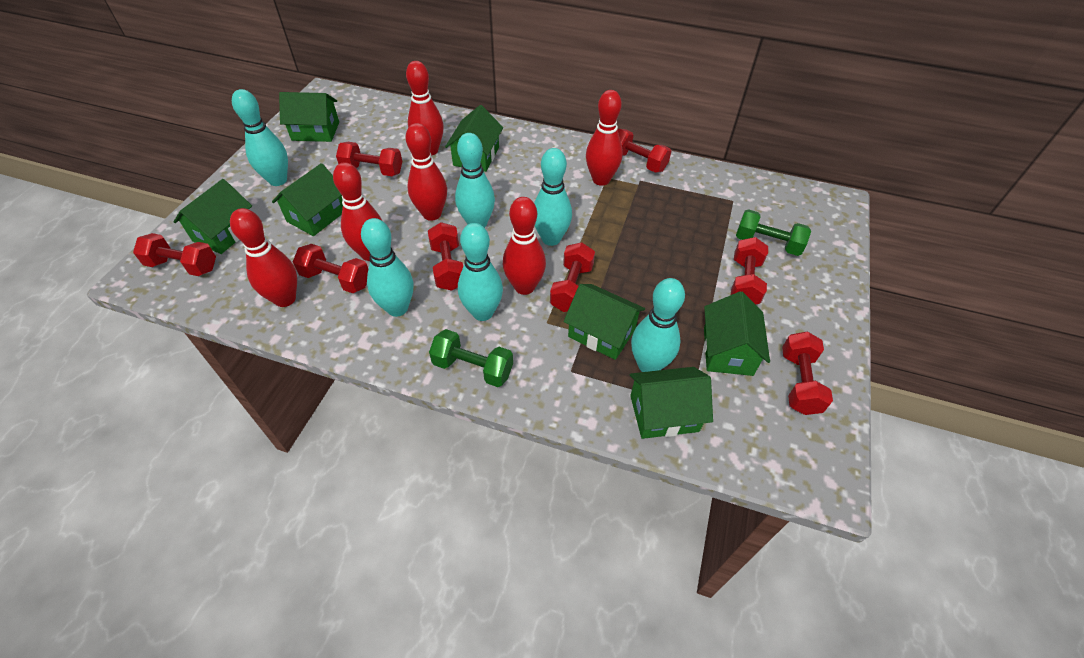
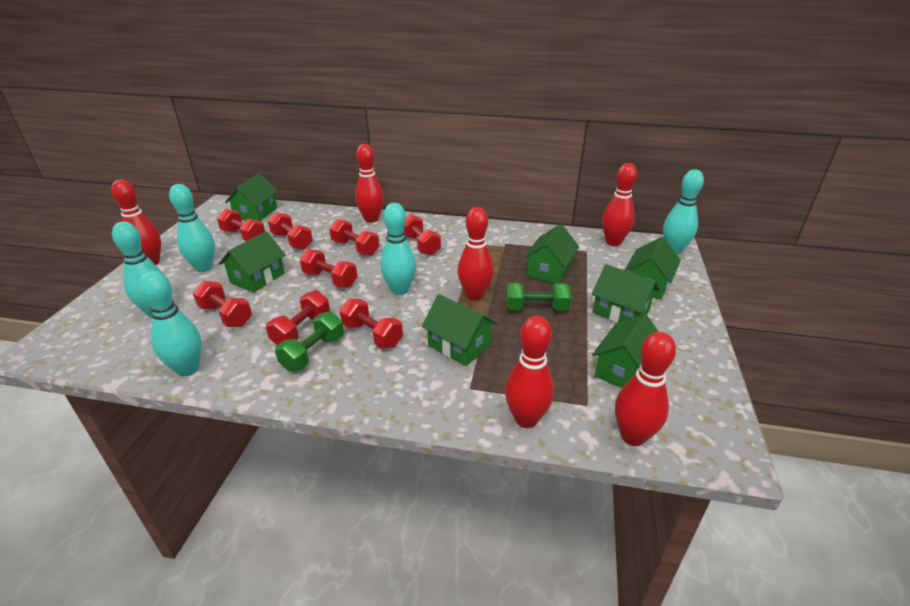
turquoise bowling pin: [232,89,288,186] [361,218,413,317] [455,133,495,228] [458,223,503,321] [534,148,572,246] [631,278,685,372] = 6 -> [112,221,165,318] [139,271,202,376] [169,184,215,272] [380,203,416,295] [663,169,704,254] = 5

